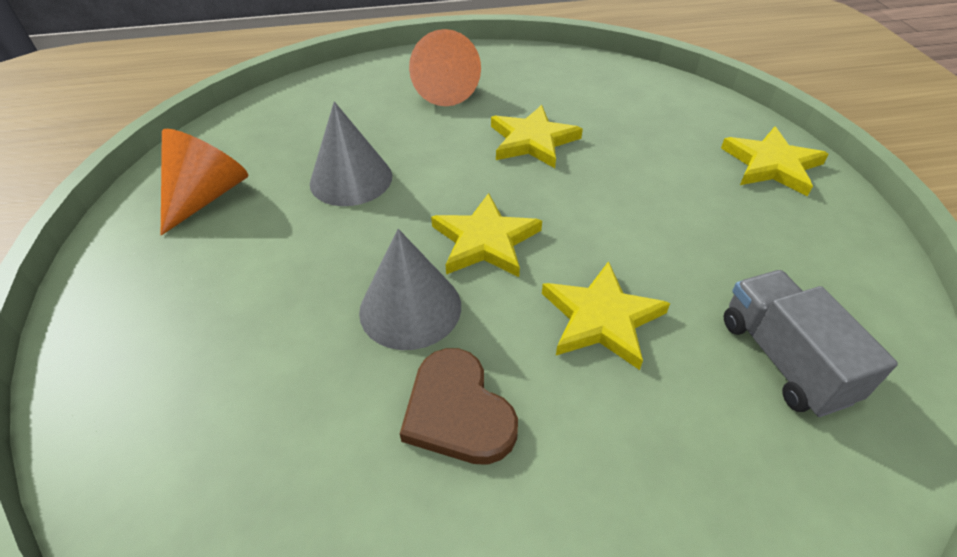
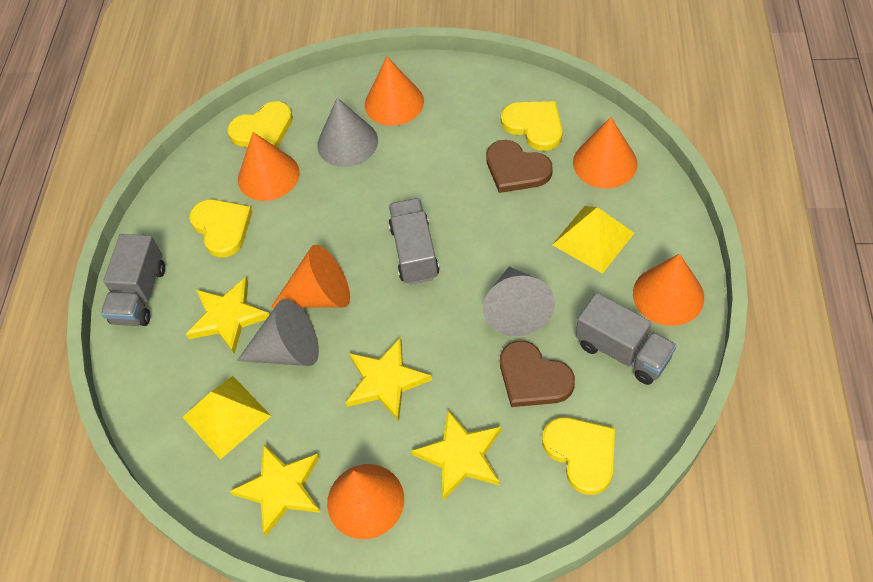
brown heart: [400,348,518,465] = 1 -> [486,140,553,193] [500,341,575,407] = 2
grey cone: [310,101,392,206] [359,229,461,350] = 2 -> [237,299,319,366] [317,97,378,167] [483,267,555,336] = 3
grey truck: [724,270,898,417] = 1 -> [101,234,165,326] [388,198,439,285] [576,293,677,385] = 3
orange cone: [161,129,248,236] [409,29,481,106] = 2 -> [238,132,300,201] [271,245,350,308] [327,464,404,539] [365,57,424,126] [573,117,637,188] [633,254,704,326] = 6
yellow heart: none = 0 -> [189,199,252,258] [227,101,293,148] [501,101,563,151] [542,417,615,495] = 4
yellow pyramid: none = 0 -> [183,376,271,459] [552,206,634,274] = 2

